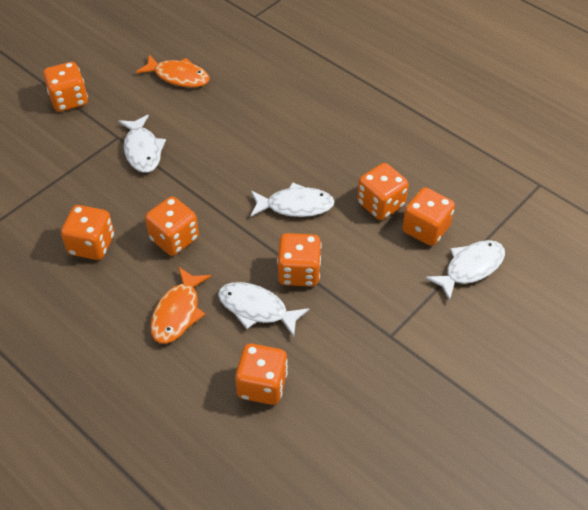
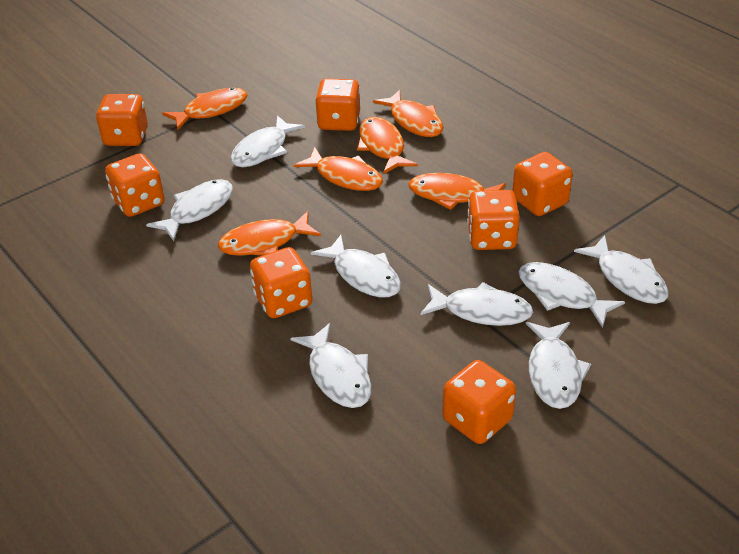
orange fish: [136,54,210,88] [150,267,211,344] = 2 -> [162,88,248,130] [218,211,321,256] [293,148,383,191] [357,117,418,174] [373,90,444,137] [408,173,506,210] = 6
white fish: [119,115,166,173] [218,282,309,337] [250,182,335,217] [425,240,505,301] = 4 -> [146,179,233,241] [231,115,305,167] [290,323,371,408] [311,235,401,297] [420,282,533,326] [519,262,625,328] [526,322,591,409] [574,235,669,304] = 8

